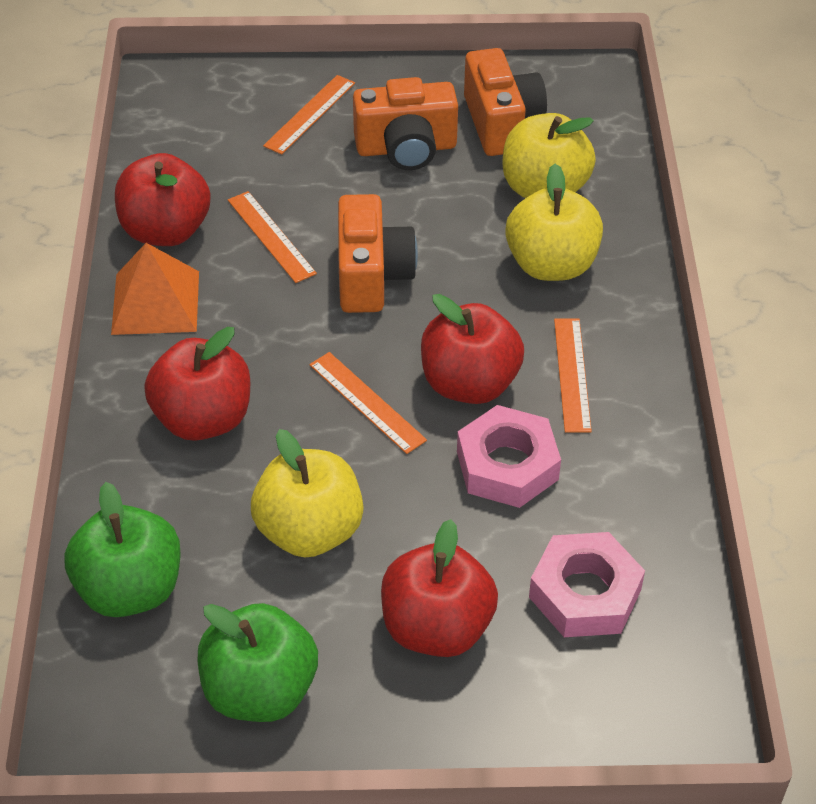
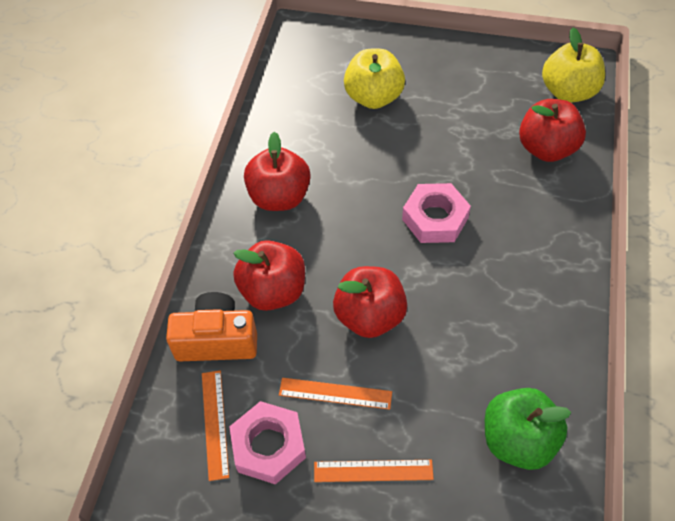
green apple: [64,482,181,617] [198,603,318,722] = 2 -> [485,388,571,470] = 1
orange camera: [338,194,418,313] [353,77,458,170] [464,48,547,156] = 3 -> [166,292,257,361] = 1
orange pyramid: [111,243,199,335] = 1 -> none = 0
orange ruler: [228,191,317,283] [263,75,355,155] [309,352,427,454] [554,318,592,433] = 4 -> [202,370,229,481] [279,378,392,410] [314,460,434,482] = 3
yellow apple: [251,429,364,558] [503,113,596,198] [505,164,603,281] = 3 -> [344,48,405,109] [542,27,605,103] = 2

